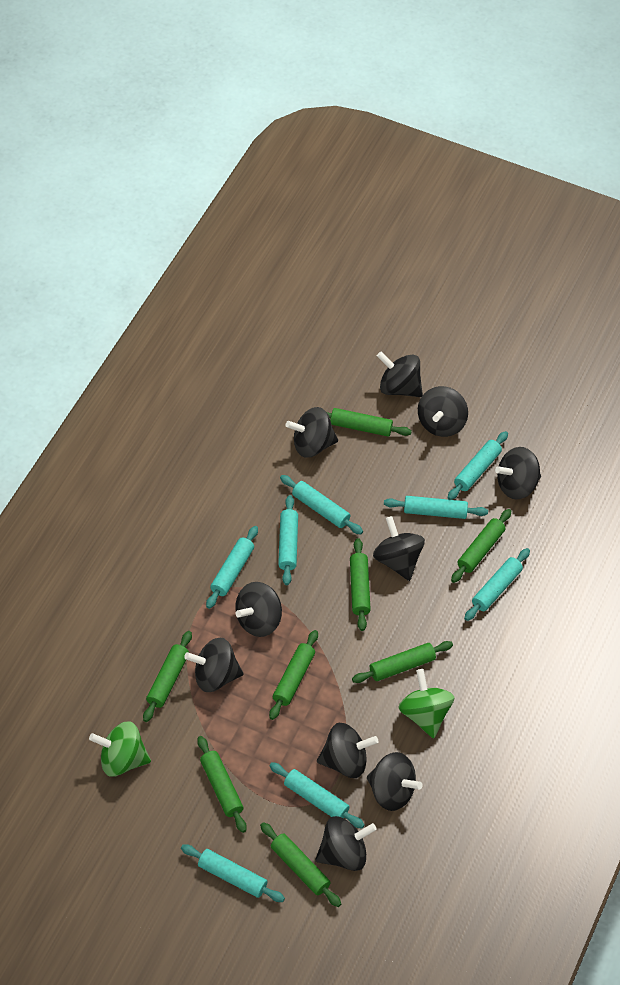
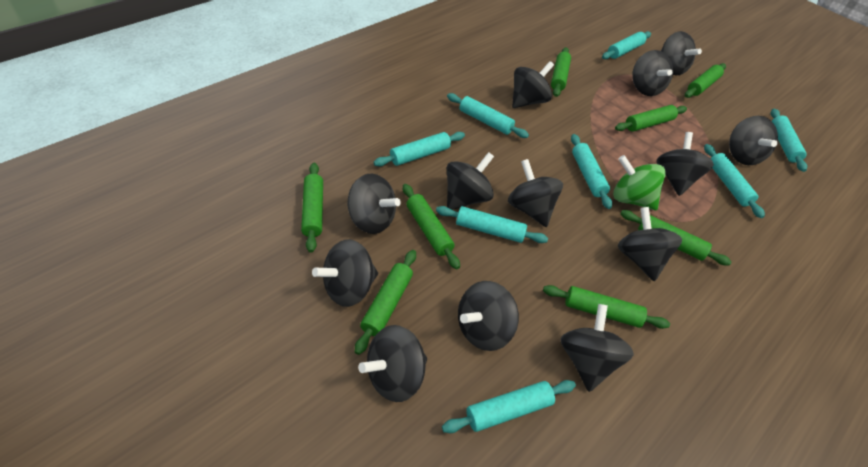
black spinning top: [184,638,243,692] [235,582,282,637] [286,407,338,458] [315,816,377,871] [317,723,378,778] [367,752,423,811] [373,516,425,581] [377,352,423,397] [418,386,468,437] [495,447,541,499] = 10 -> [312,239,378,307] [347,174,401,234] [358,325,427,402] [447,152,494,210] [458,281,519,351] [508,159,563,227] [512,61,554,108] [560,304,634,392] [618,207,682,281] [632,50,673,96] [657,132,714,196] [661,31,702,75] [729,116,778,165] = 13
green spinning top: [89,721,151,776] [398,669,455,738] = 2 -> [613,155,666,210] = 1

